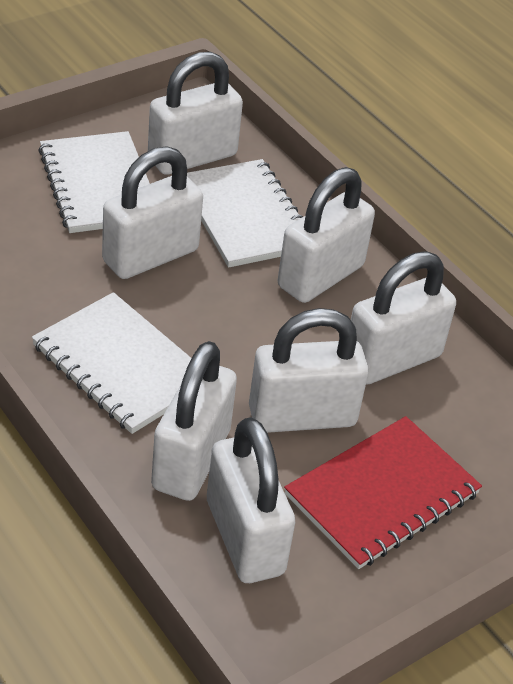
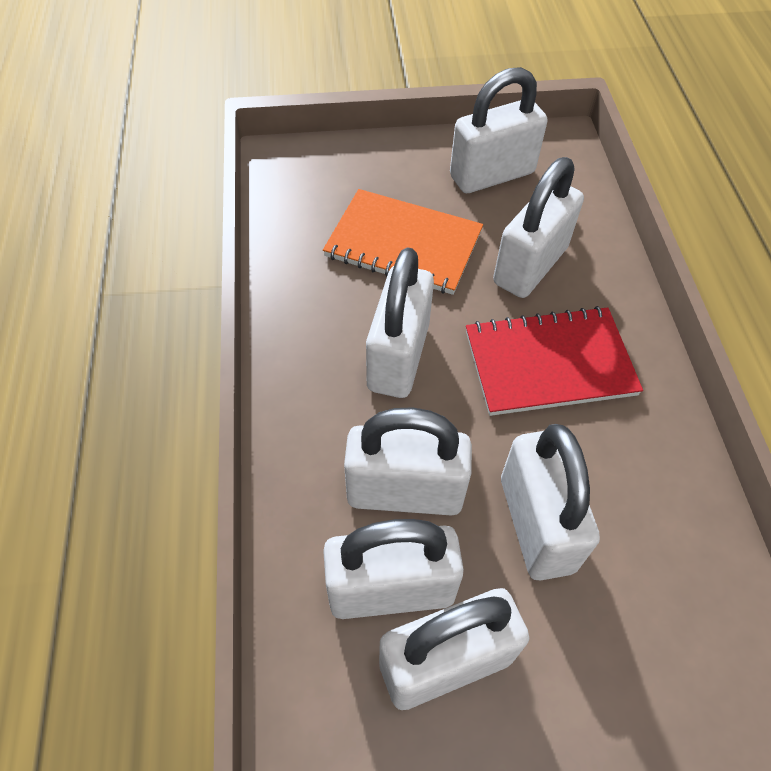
orange notebook: none = 0 -> [323,189,483,295] = 1
white notebook: [32,292,191,434] [38,131,150,233] [187,159,303,268] = 3 -> none = 0

